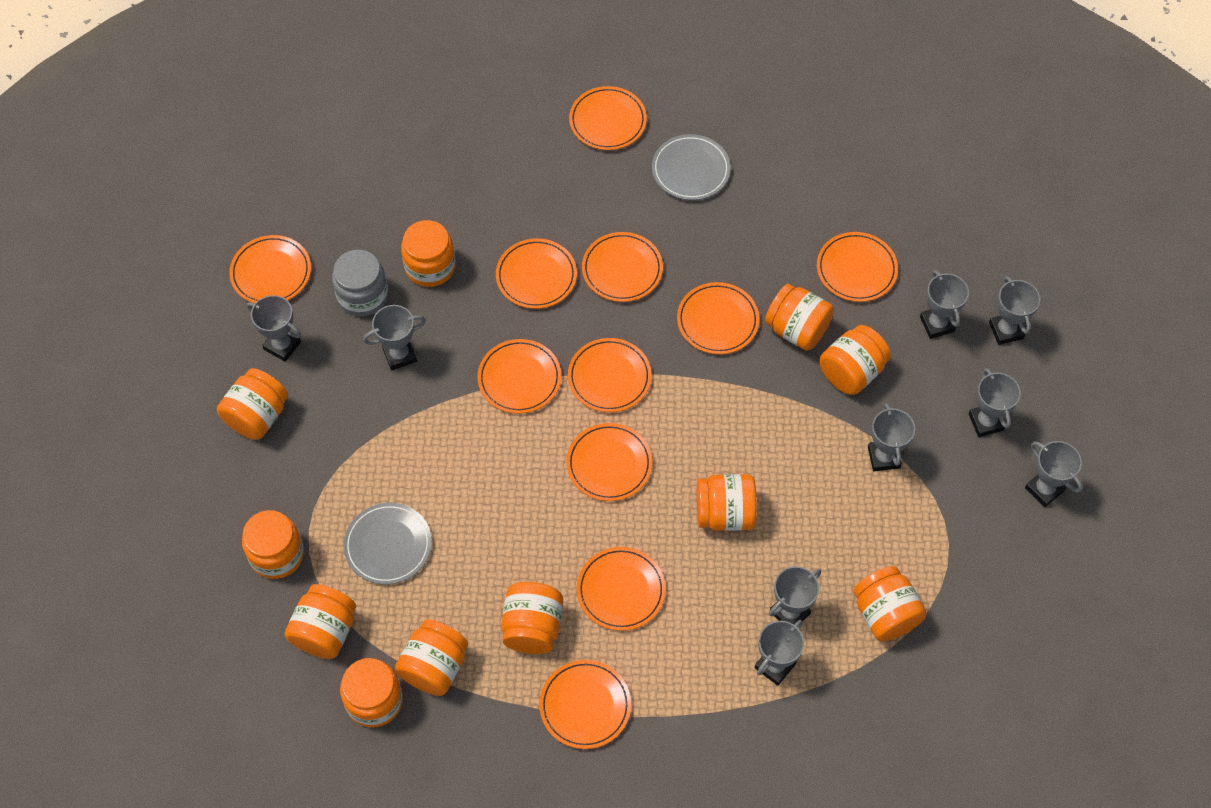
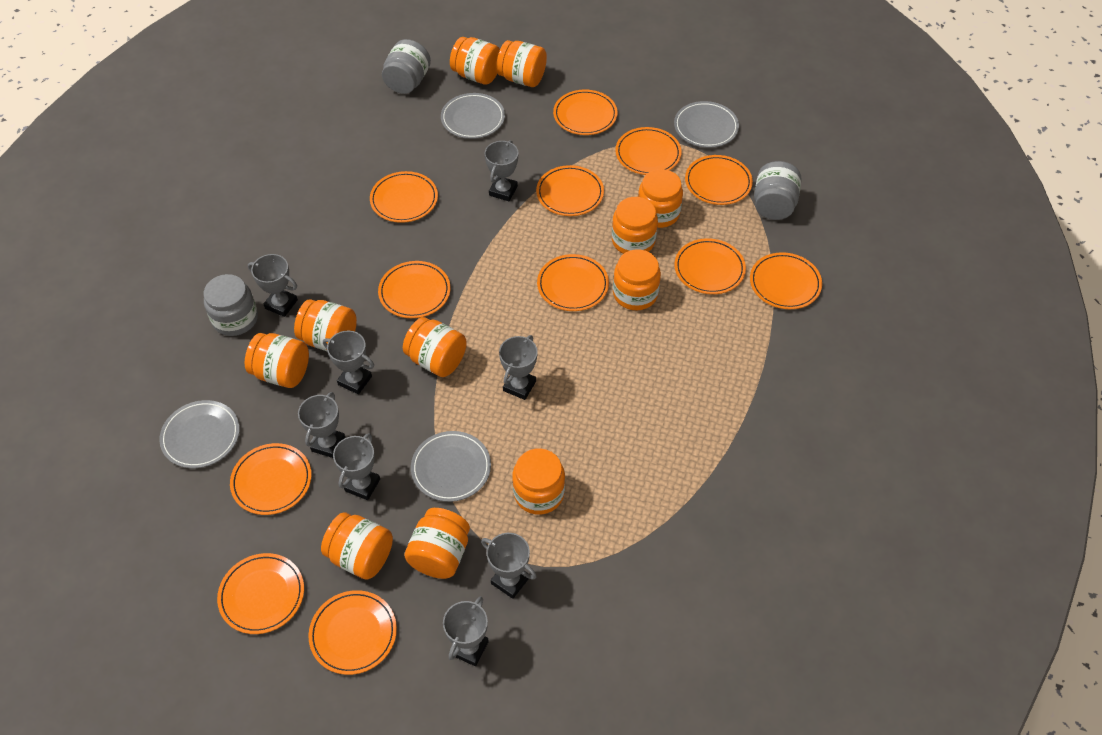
grey jar: [332,250,388,317] = 1 -> [204,274,258,336] [382,39,431,94] [754,161,802,220] = 3
grey plate: [344,503,432,585] [652,134,731,200] = 2 -> [159,400,240,468] [411,431,491,502] [441,93,505,139] [674,101,739,148] = 4
grey trophy: [247,295,301,362] [363,305,426,370] [755,620,804,686] [769,566,821,625] [868,403,915,472] [920,270,969,339] [969,368,1021,437] [989,276,1040,345] [1025,441,1083,507] = 9 -> [248,254,298,317] [298,392,345,458] [323,330,374,394] [333,433,380,500] [443,596,489,666] [481,533,537,599] [485,141,518,201] [499,335,538,400] = 8
orange plate: [229,235,311,303] [478,339,561,414] [496,238,577,309] [539,660,631,749] [566,423,652,501] [568,338,652,412] [569,86,647,150] [577,547,666,631] [582,232,663,302] [677,282,760,354] [817,232,898,302] = 11 -> [217,553,304,634] [230,443,312,515] [308,590,397,675] [370,171,438,223] [378,261,450,318] [536,165,604,216] [537,254,609,311] [553,90,617,135] [615,127,681,175] [674,238,746,294] [685,155,753,205] [750,252,822,309] = 12

